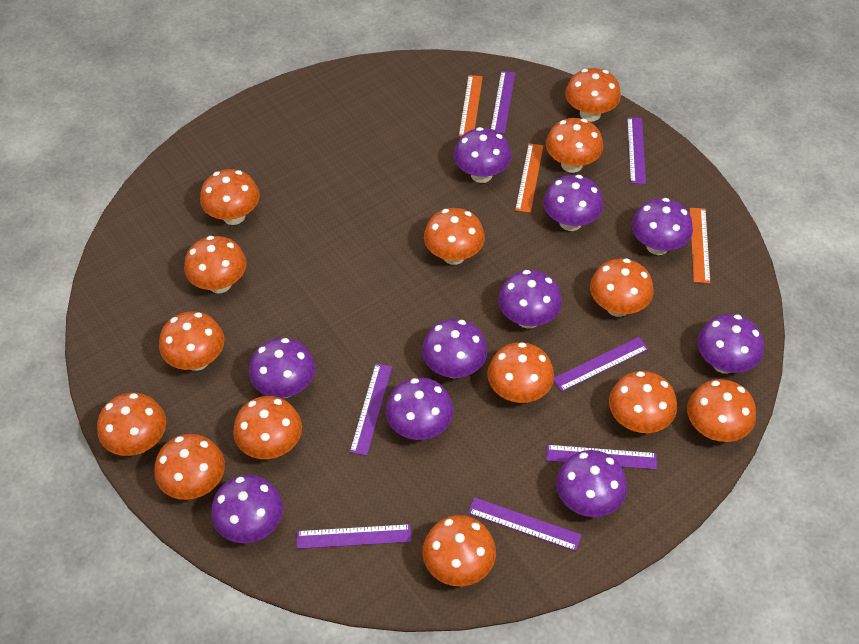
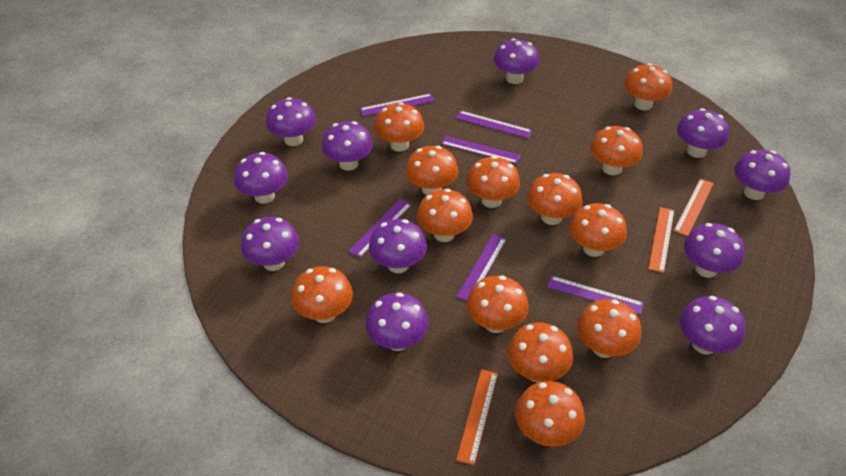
orange mushroom: [97,393,166,456] [154,434,225,500] [159,311,225,371] [184,236,247,293] [200,169,260,225] [233,396,302,459] [422,515,496,586] [424,208,485,265] [487,342,554,403] [546,118,603,173] [565,68,621,122] [590,258,653,317] [609,371,677,433] [687,379,756,442] = 14 -> [291,266,353,323] [374,102,424,152] [405,146,458,195] [417,189,473,242] [466,156,520,208] [467,276,529,333] [508,323,573,382] [515,381,585,447] [527,173,582,225] [569,203,627,257] [577,299,641,358] [590,126,643,175] [624,63,672,110] = 13
purple mushroom: [211,475,283,543] [249,338,315,398] [386,377,454,440] [422,319,487,379] [454,127,511,183] [498,270,562,329] [543,175,603,231] [556,450,627,517] [632,198,693,255] [697,314,764,374] = 10 -> [234,152,288,204] [241,217,299,271] [266,97,316,146] [321,121,373,171] [365,292,429,351] [369,219,427,273] [494,38,539,84] [677,108,729,158] [680,296,745,355] [684,223,744,278] [734,149,790,200] = 11
purple ruler: [297,524,411,549] [350,363,392,456] [468,497,582,551] [491,71,515,134] [546,445,657,470] [554,337,648,392] [627,117,646,184] = 7 -> [348,199,412,258] [359,94,435,116] [441,136,521,164] [455,111,532,138] [456,234,507,301] [547,276,644,315] = 6

